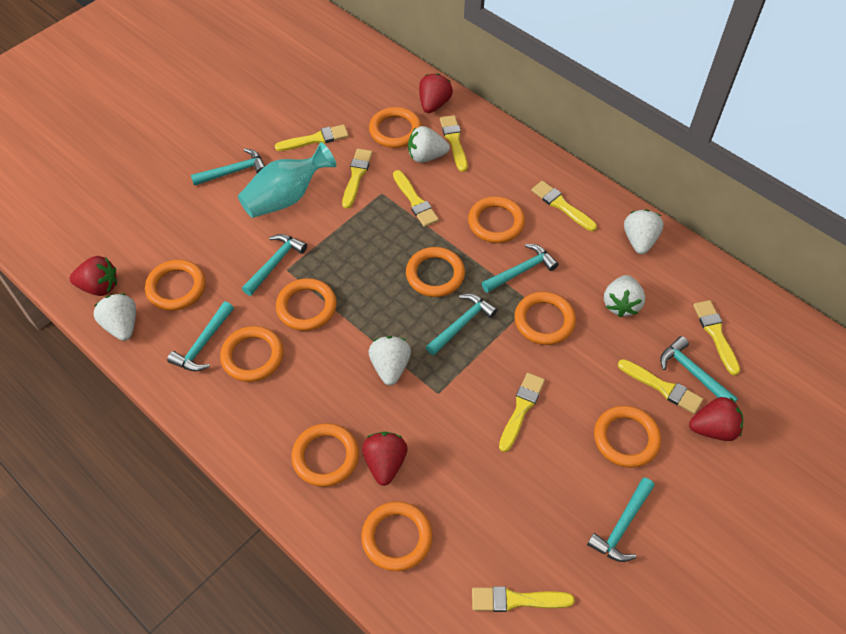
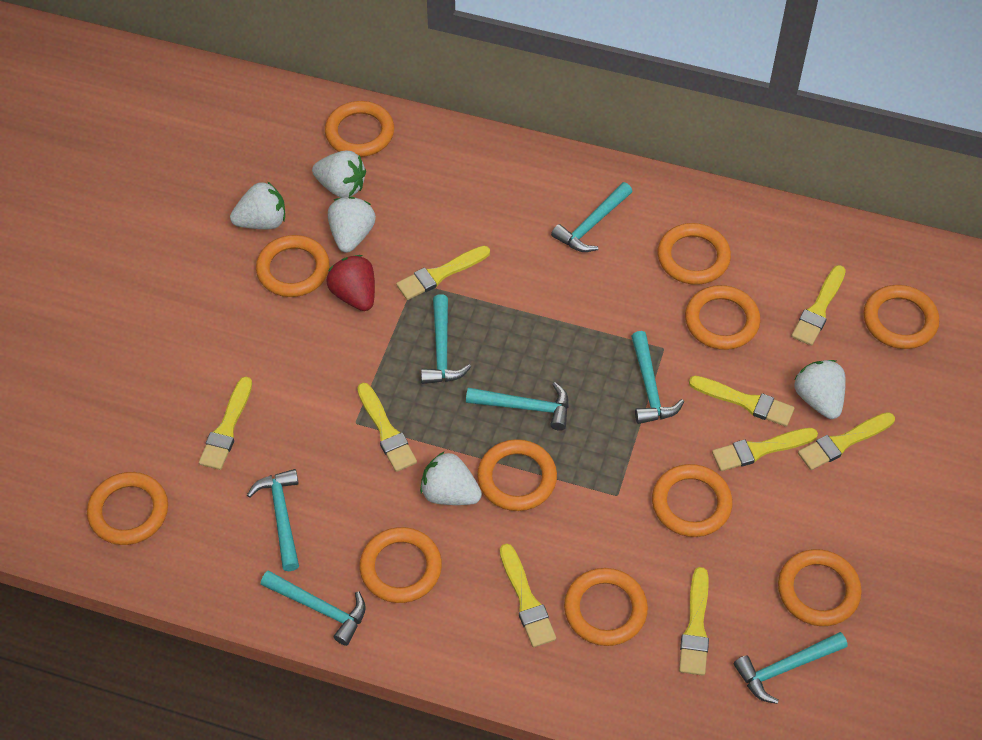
orange ring: [145,259,206,311] [220,326,284,382] [276,278,337,331] [291,423,359,487] [361,501,433,571] [369,107,422,148] [406,247,465,297] [468,196,525,243] [514,292,576,345] [594,405,661,468] = 10 -> [87,472,168,545] [256,235,330,297] [325,101,394,157] [359,527,442,603] [477,439,557,511] [564,568,648,646] [652,464,733,537] [658,223,731,285] [685,285,760,350] [778,549,862,626] [863,285,939,349] = 11
red strawberry: [70,256,117,296] [362,432,408,486] [419,73,453,113] [689,397,743,441] = 4 -> [326,255,375,311] = 1
turquoise vase: [238,142,336,218] = 1 -> none = 0

